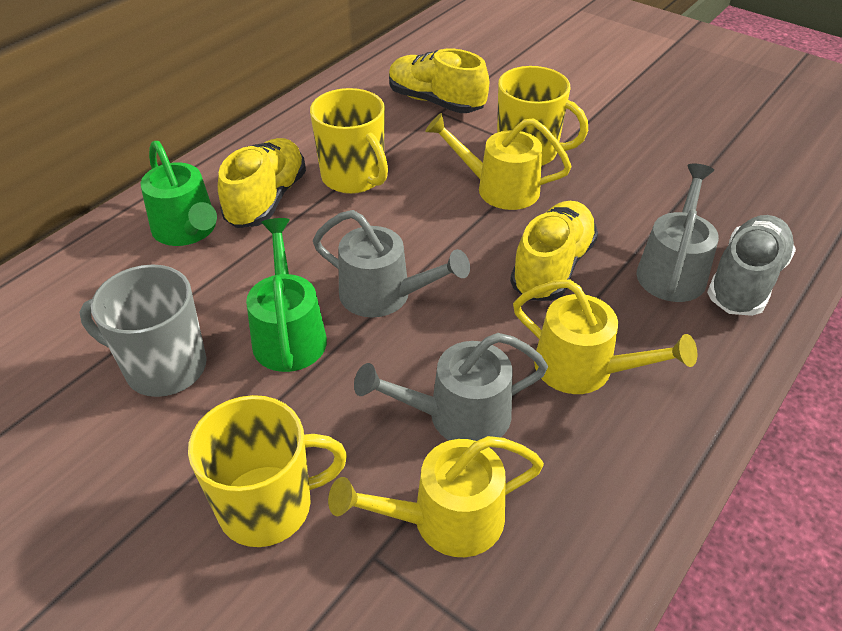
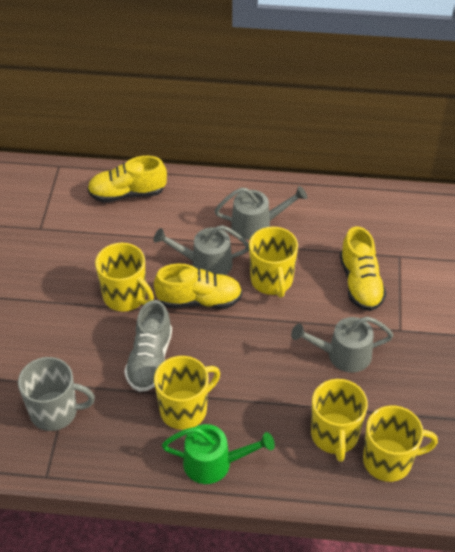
green watering can: [141,141,217,246] [246,218,327,372] = 2 -> [162,424,275,484] = 1
yellow mug: [188,395,347,547] [310,88,388,194] [497,66,588,166] = 3 -> [95,243,154,312] [154,356,220,430] [249,227,298,298] [311,379,368,462] [363,405,438,482] = 5
yellow watering can: [328,436,544,557] [425,113,571,210] [513,280,697,394] = 3 -> none = 0

